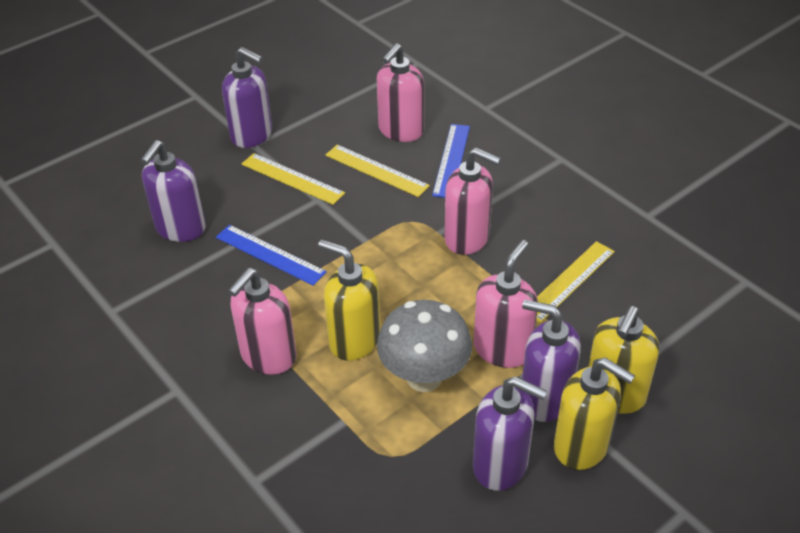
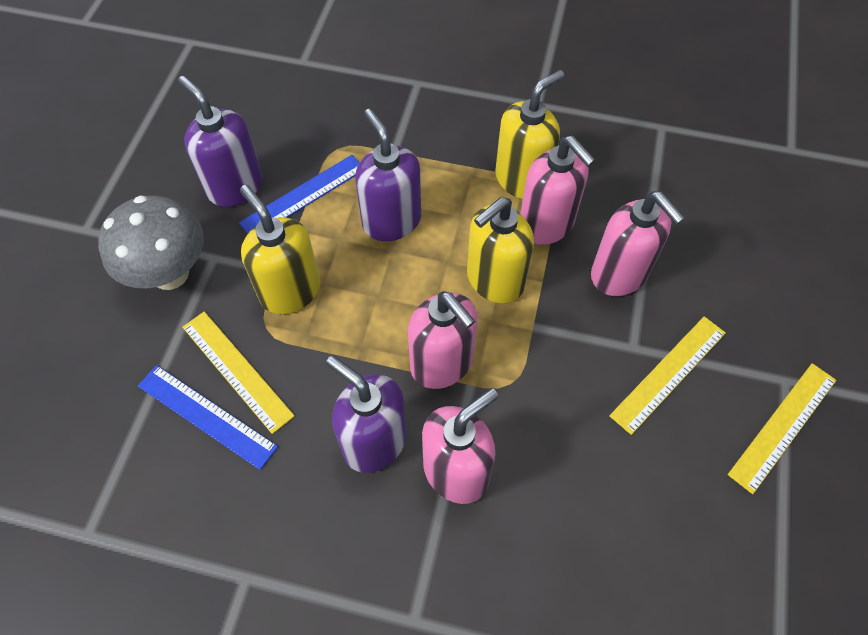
purple soap dispenser: [141,140,206,242] [222,47,272,148] [473,377,547,491] [522,300,581,422] = 4 -> [178,76,262,207] [326,356,407,473] [355,109,421,241] = 3

